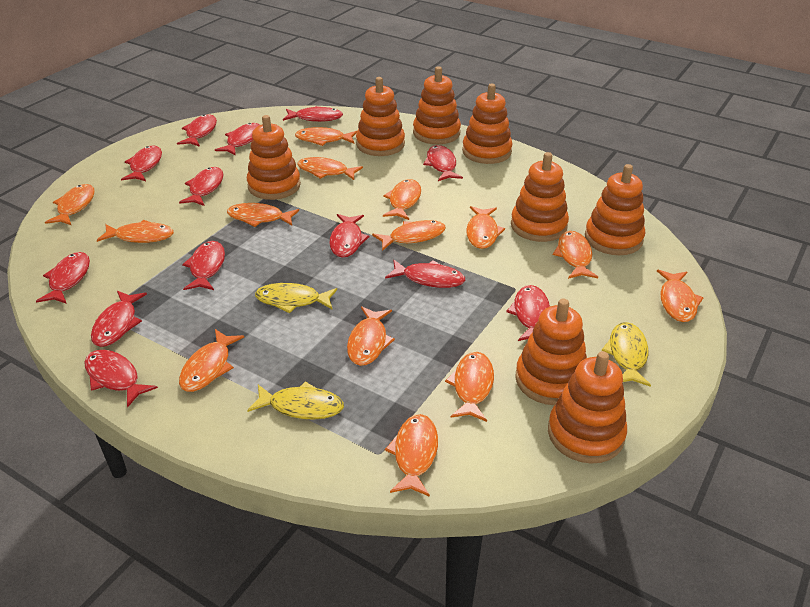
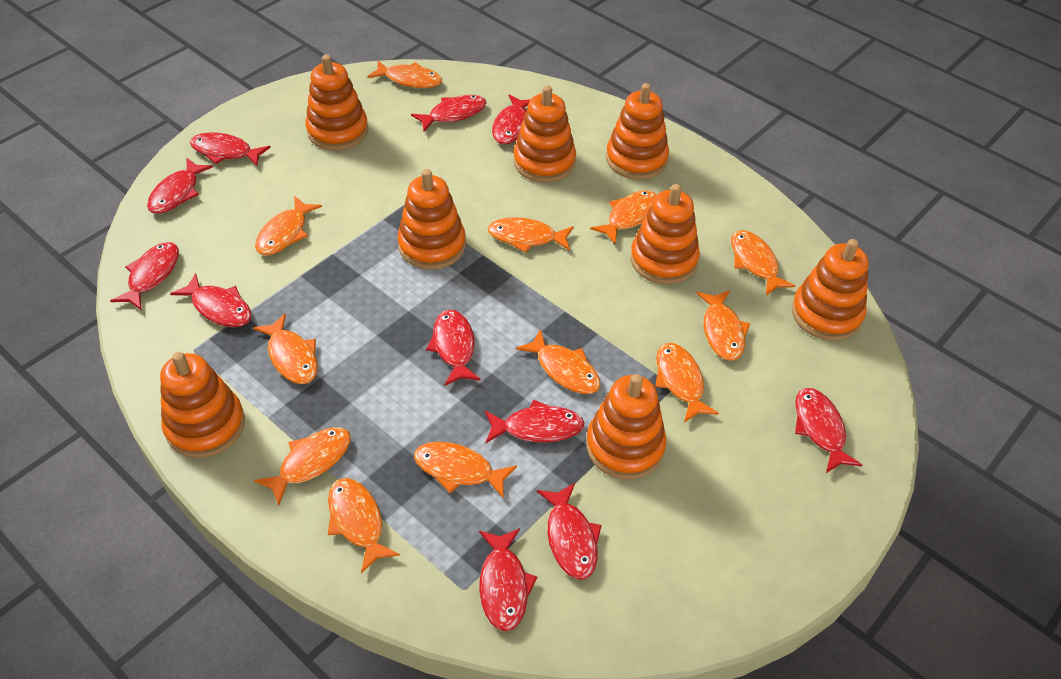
orange fish: [45,184,95,225] [97,220,174,243] [179,329,244,392] [227,203,299,227] [295,127,357,146] [297,157,363,180] [347,307,395,366] [372,220,446,251] [383,179,421,220] [385,414,438,497] [445,352,494,422] [466,206,505,249] [553,231,598,279] [657,270,704,322] = 14 -> [253,313,318,384] [254,427,351,506] [255,196,322,255] [328,478,400,573] [367,61,442,88] [414,442,517,498] [488,217,574,253] [516,329,600,394] [590,190,657,244] [655,343,719,422] [696,290,750,361] [731,230,796,296] = 12
red fish: [36,252,90,304] [84,350,158,408] [91,291,147,347] [121,145,162,181] [177,114,217,147] [179,167,224,206] [182,241,225,290] [215,123,260,156] [283,106,343,122] [329,214,369,258] [385,260,465,288] [423,145,463,181] [506,285,550,341] = 13 -> [110,242,179,311] [147,158,213,214] [170,273,251,327] [190,132,271,166] [411,95,487,131] [426,310,481,386] [479,528,537,631] [485,400,584,443] [492,95,530,144] [537,483,602,580] [795,388,862,473] = 11
yellow fish: [247,381,344,420] [255,283,337,313] [601,322,651,387] = 3 -> none = 0

